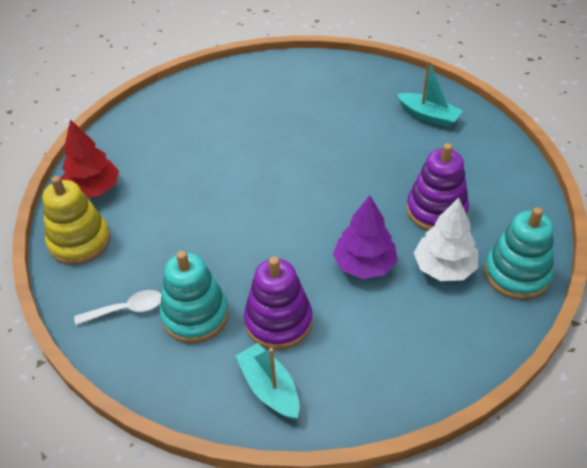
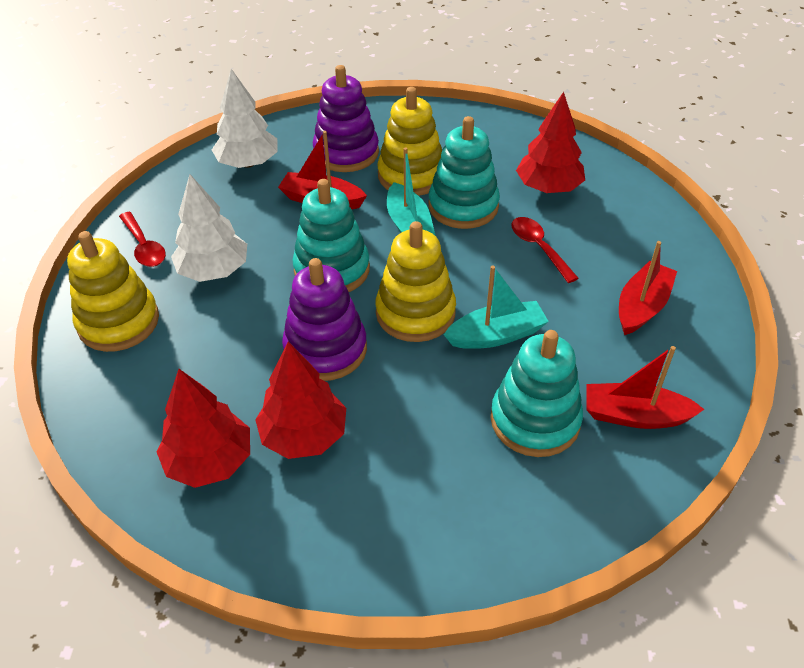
purple tree: [333,195,398,279] = 1 -> none = 0
red boat: none = 0 -> [278,131,367,209] [586,346,704,429] [619,241,677,335] = 3
red spoon: none = 0 -> [119,212,166,267] [511,217,579,283] = 2
red tree: [61,119,119,198] = 1 -> [157,369,250,488] [255,342,346,459] [516,92,585,193] = 3
turquoise stacking toy: [160,251,229,343] [484,207,554,300] = 2 -> [293,179,370,292] [428,116,500,229] [491,330,583,457] = 3
white spoon: [74,290,162,325] = 1 -> none = 0
white tree: [414,198,478,281] = 1 -> [171,175,247,282] [212,69,278,168] = 2
yellow stacking toy: [42,176,110,265] = 1 -> [67,231,159,352] [376,221,456,342] [377,87,442,196] = 3

